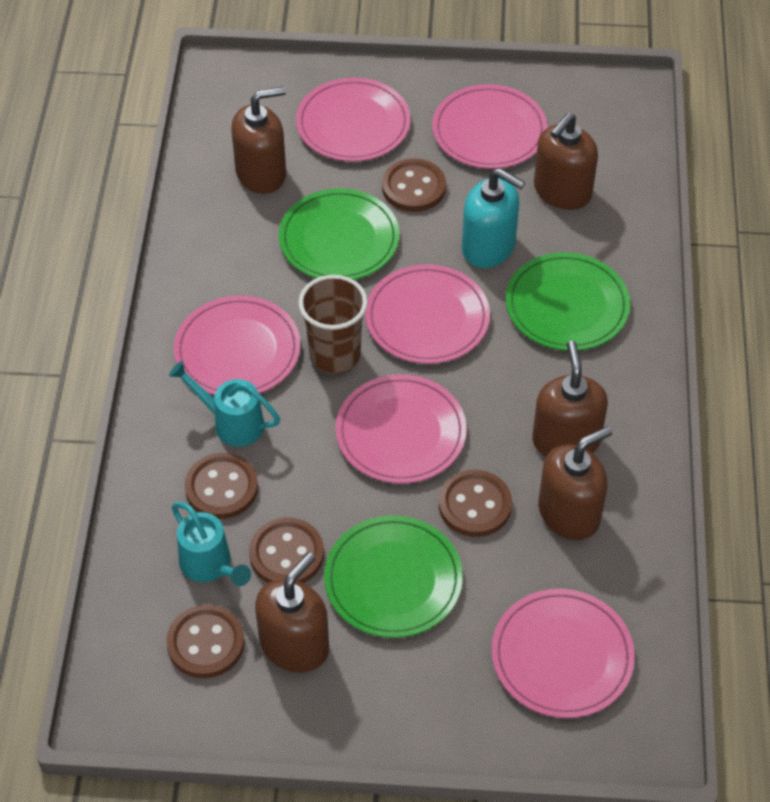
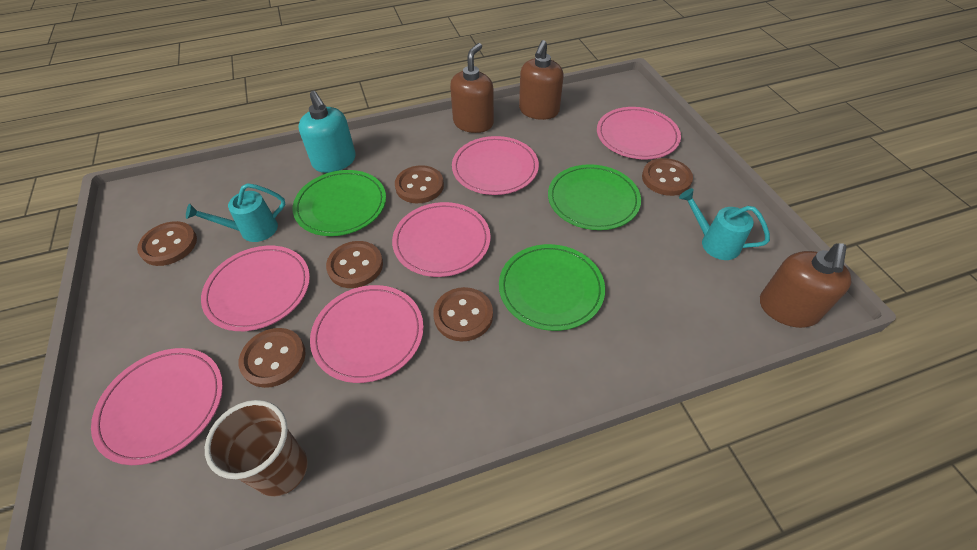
brown button: [166,605,245,678] [185,453,258,519] [249,518,324,583] [382,158,446,212] [439,470,512,537] = 5 -> [137,221,197,266] [239,328,306,388] [326,241,383,288] [395,165,444,203] [433,287,493,342] [642,158,693,196] = 6
brown soap dispenser: [231,86,286,194] [255,552,329,673] [532,341,608,457] [534,113,598,210] [538,427,612,540] = 5 -> [450,43,494,133] [519,40,564,120] [760,243,852,328] = 3

